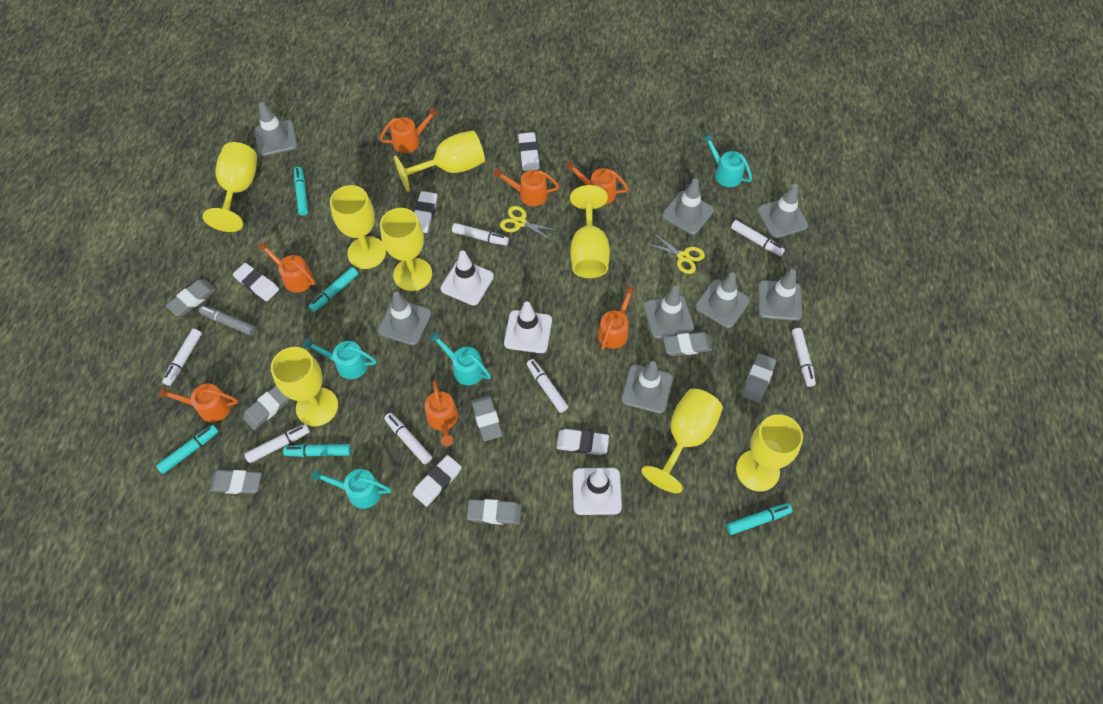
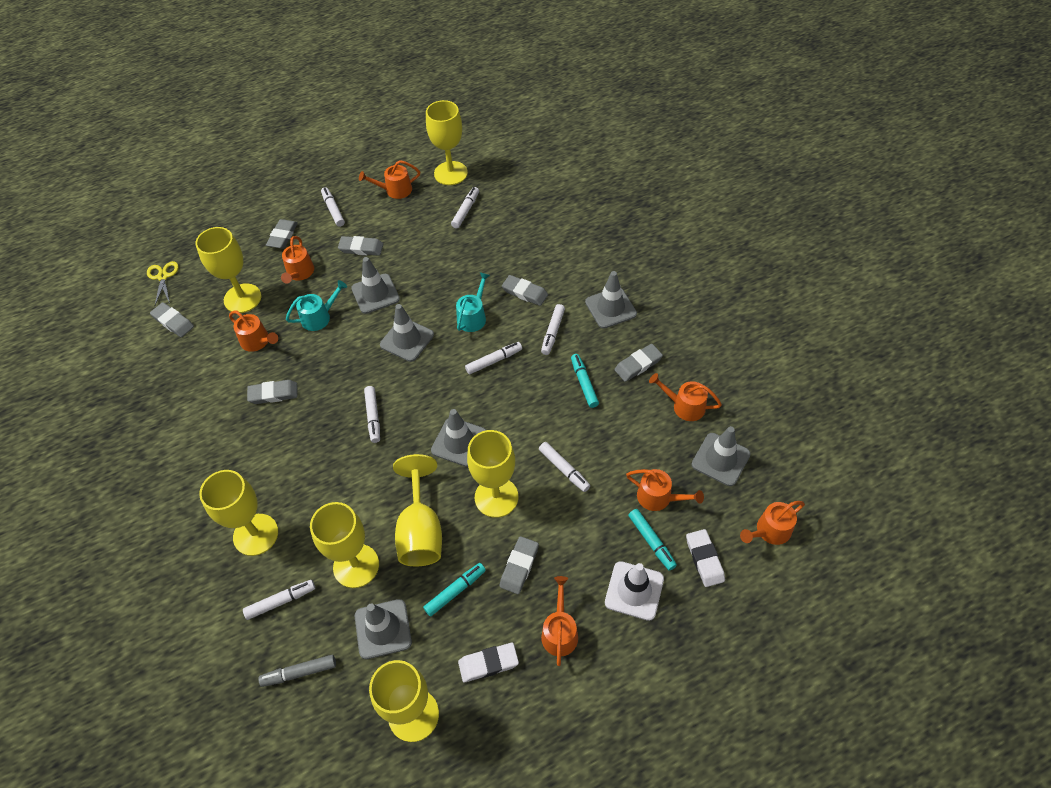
grey traffic cone: [254,102,298,156] [378,292,431,345] [621,361,673,414] [644,286,694,339] [662,178,714,235] [695,272,750,328] [757,184,808,238] [758,269,802,321] = 8 -> [351,257,400,314] [354,599,412,659] [380,304,434,362] [431,409,486,467] [585,271,637,329] [692,426,751,486] = 6
turquoise marker: [156,425,219,474] [283,444,351,457] [294,167,308,216] [308,267,358,312] [726,503,792,535] = 5 -> [423,563,486,617] [571,354,599,408] [628,509,677,571] = 3
turquoise watering can: [303,338,376,379] [311,468,391,509] [429,331,491,385] [702,134,752,187] = 4 -> [286,280,347,331] [456,272,490,332] = 2
white eraser: [233,263,279,301] [413,455,461,507] [414,191,437,233] [518,132,540,171] [556,429,609,455] = 5 -> [458,643,519,683] [686,529,725,587] = 2
white traffic cone: [441,250,494,305] [504,301,552,353] [573,468,622,515] = 3 -> [605,561,664,621] = 1
yellow goblet: [203,142,257,232] [271,347,338,427] [330,185,386,269] [380,208,432,291] [394,130,485,192] [570,185,610,278] [641,389,723,493] [736,414,803,492] = 8 -> [195,227,261,313] [199,470,278,556] [310,502,379,588] [369,660,439,742] [393,454,442,567] [426,100,468,185] [467,430,518,518] = 7
yellow scissors: [500,206,557,241] [645,233,705,274] = 2 -> [147,261,179,305] = 1

